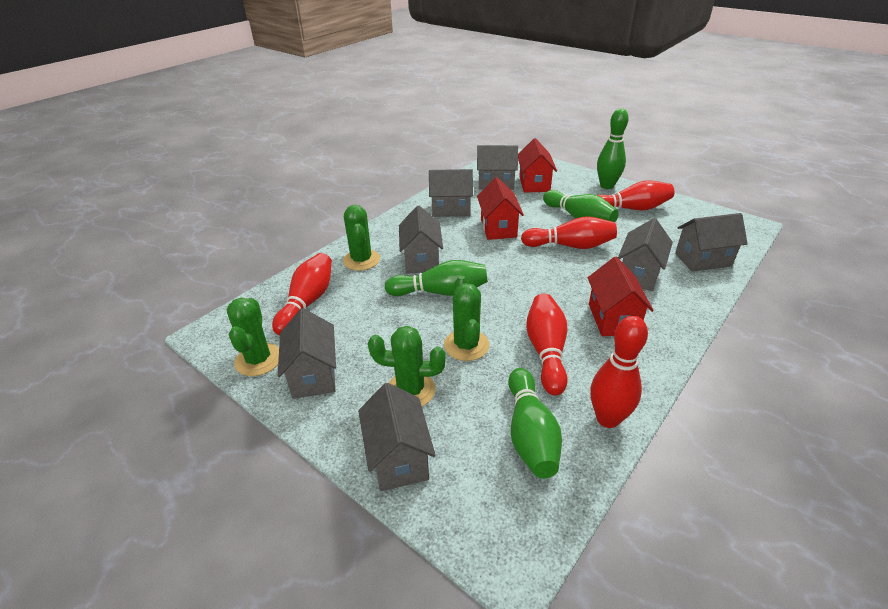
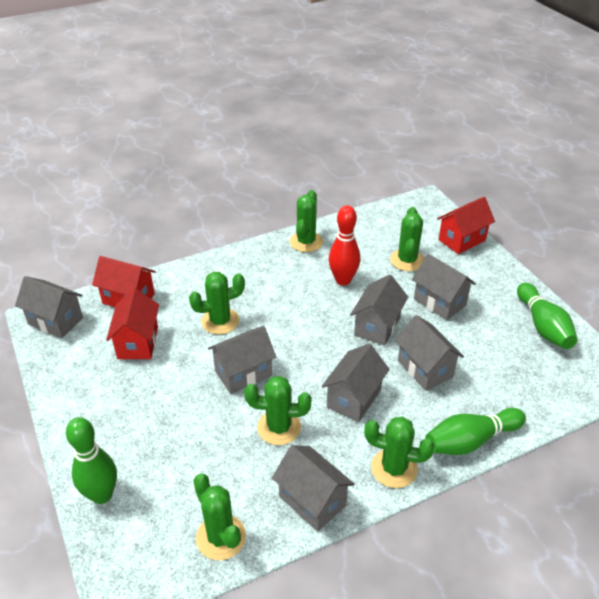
green bowling pin: [385,260,488,296] [508,368,562,479] [543,190,619,222] [597,108,629,189] = 4 -> [66,417,117,504] [425,408,526,455] [517,283,578,349] = 3
green cactus: [227,298,279,376] [343,205,380,271] [368,326,446,406] [444,276,490,361] = 4 -> [189,272,245,334] [193,473,246,560] [244,376,311,445] [290,190,323,252] [364,417,434,488] [390,207,424,271] = 6
red bowling pin: [272,253,332,335] [521,216,617,249] [526,293,568,396] [590,316,648,428] [598,181,674,210] = 5 -> [329,206,360,285] = 1

